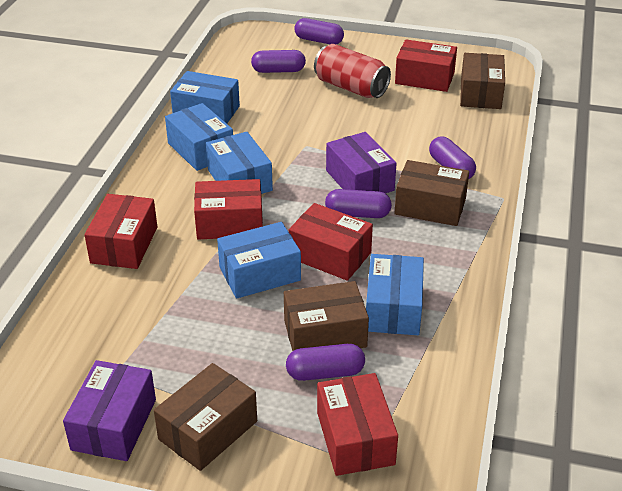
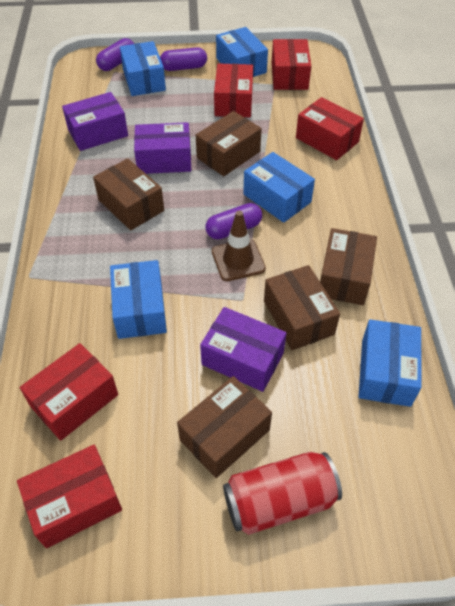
brown box: [154,363,257,471] [284,281,369,351] [394,160,469,226] [460,53,505,109] = 4 -> [93,158,164,230] [177,376,272,478] [196,111,262,176] [264,265,340,350] [320,228,377,305] = 5
brown traffic cone: none = 0 -> [212,211,266,281] = 1
purple box: [63,360,156,461] [326,132,397,193] = 2 -> [62,92,128,151] [134,122,191,174] [200,307,287,392] = 3
purple capsule: [251,50,306,73] [286,344,365,381] [294,18,344,44] [325,189,392,218] [429,136,476,179] = 5 -> [96,38,134,71] [160,47,207,71] [205,203,262,239] = 3

